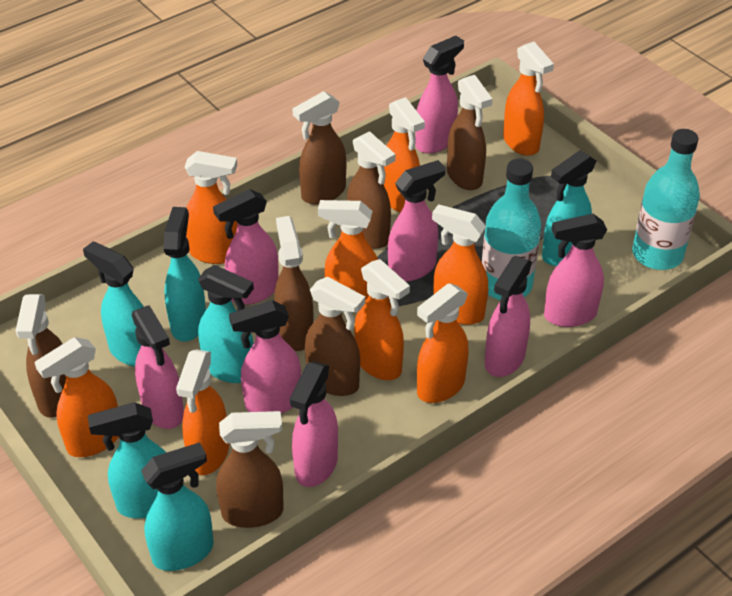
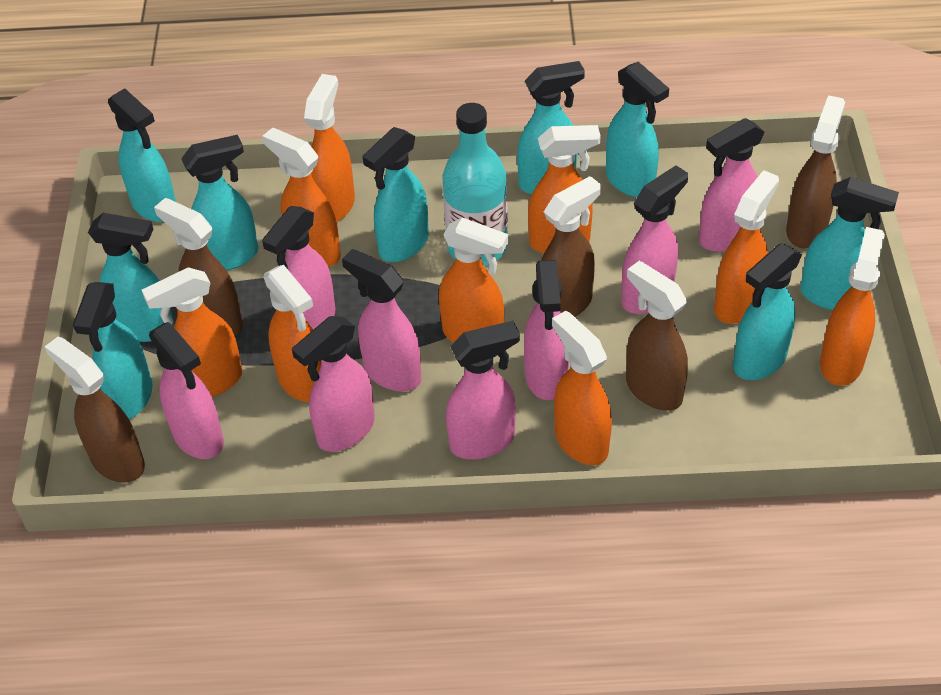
brown spray bottle: [16,294,66,418] [216,411,284,528] [274,216,313,351] [292,91,346,205] [305,277,365,396] [347,131,396,249] [447,75,493,190] = 7 -> [45,337,145,483] [154,198,243,336] [541,176,601,317] [626,261,688,411] [786,95,845,249] = 5
turquoise bottle: [482,159,541,300] [632,129,700,270] = 2 -> [443,103,508,265] = 1
turquoise spray bottle: [83,241,144,367] [88,402,166,518] [141,442,214,571] [164,207,206,342] [198,265,254,383] [542,150,596,266] = 6 -> [73,282,153,419] [88,213,174,342] [108,88,176,222] [181,135,258,271] [362,127,429,262] [517,61,585,194] [606,62,669,197] [733,243,802,380] [801,177,899,310] = 9

